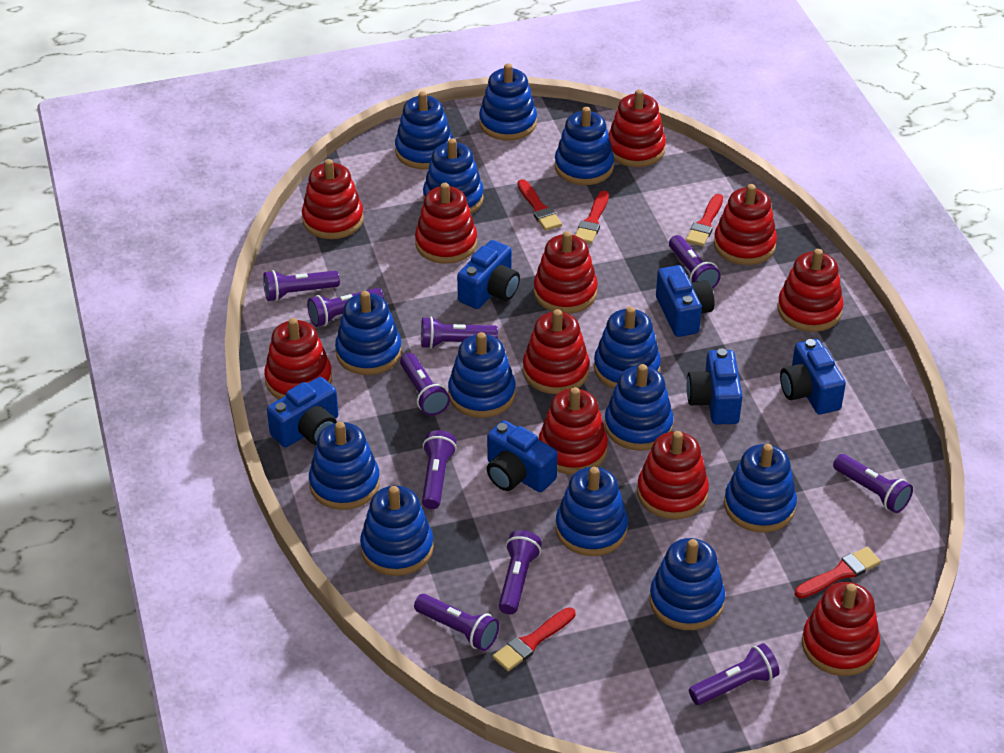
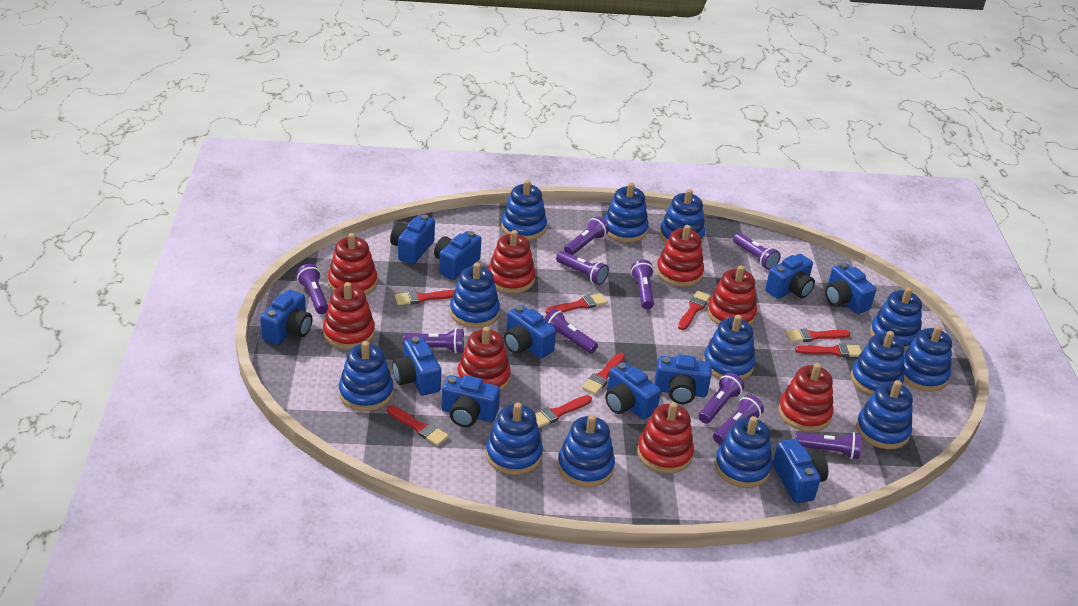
blue camera: [267,377,338,447] [457,240,520,309] [487,420,558,492] [656,265,715,337] [686,348,743,425] [780,339,846,414] = 6 -> [260,289,313,345] [390,214,435,264] [392,337,441,396] [434,231,481,280] [442,375,500,427] [504,305,556,359] [605,362,661,420] [654,354,712,404] [765,254,815,299] [772,439,828,503] [825,263,876,314] = 11
red brush: [492,607,576,671] [517,179,562,231] [575,191,609,244] [686,194,723,246] [795,547,881,598] = 5 -> [387,405,449,446] [395,290,455,305] [535,395,592,428] [545,293,608,314] [582,353,625,395] [678,291,711,330] [786,328,851,342] [795,344,861,357] = 8
red stacking toy: [264,318,332,399] [302,159,364,239] [415,183,477,264] [523,309,590,394] [534,231,598,314] [539,387,608,474] [609,89,666,167] [637,431,709,519] [714,184,777,265] [778,249,843,332] [802,582,880,676] = 11 -> [323,282,375,349] [328,233,377,295] [457,326,511,392] [488,230,536,294] [637,402,694,474] [656,225,704,287] [707,265,757,325] [778,363,833,432] = 8

